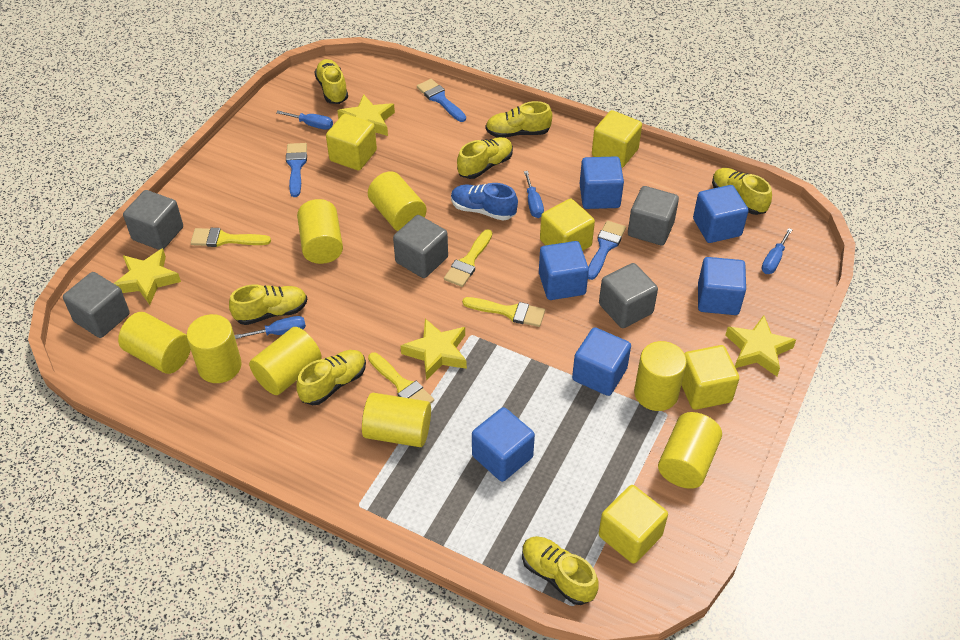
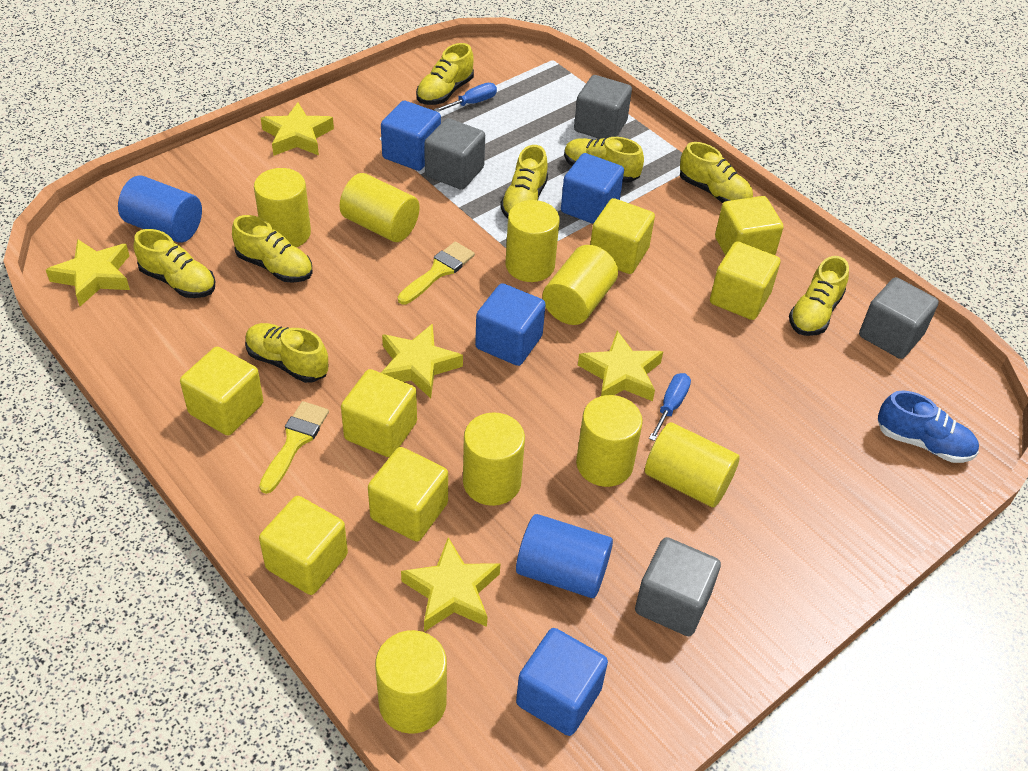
blue brush: [286,143,307,197] [417,79,466,122] [588,221,626,280] = 3 -> none = 0
blue cube: [472,407,535,482] [539,241,589,300] [572,327,631,396] [580,156,624,209] [693,185,749,243] [698,257,746,315] = 6 -> [381,101,441,171] [475,283,546,366] [516,628,608,736] [561,153,624,224] = 4
blue cylinder: none = 0 -> [118,175,202,243] [516,514,613,598] = 2
blue screwdriver: [234,316,306,339] [276,111,333,130] [524,171,544,218] [761,228,792,274] = 4 -> [434,83,497,112] [649,373,691,441] = 2
grey cube: [63,272,130,338] [123,190,183,250] [393,215,448,278] [599,263,658,328] [628,186,679,245] = 5 -> [424,118,485,190] [574,75,632,139] [635,537,721,636] [859,277,939,359] = 4
yellow brush: [191,228,271,247] [368,353,434,404] [444,229,492,287] [462,297,545,327] = 4 -> [259,401,329,494] [398,242,475,304] = 2
yellow cube: [326,114,377,171] [540,199,595,251] [592,110,642,168] [598,485,668,564] [682,345,739,410] = 5 -> [180,347,264,436] [259,496,348,595] [341,369,417,457] [368,447,448,542] [590,198,655,274] [710,241,780,320] [715,196,784,256] = 7
yellow shoe: [229,284,307,325] [296,350,366,405] [314,59,348,104] [457,137,513,179] [486,101,552,138] [522,536,599,605] [712,168,772,215] = 7 -> [134,229,215,298] [232,215,312,283] [245,323,329,383] [416,43,474,105] [500,145,548,218] [564,137,644,183] [680,142,753,203] [789,256,849,336] = 8
yellow star: [114,248,181,305] [337,94,395,136] [401,318,467,381] [726,315,796,376] = 4 -> [46,239,130,306] [261,102,334,156] [381,324,463,398] [401,537,500,632] [578,331,663,401] = 5

